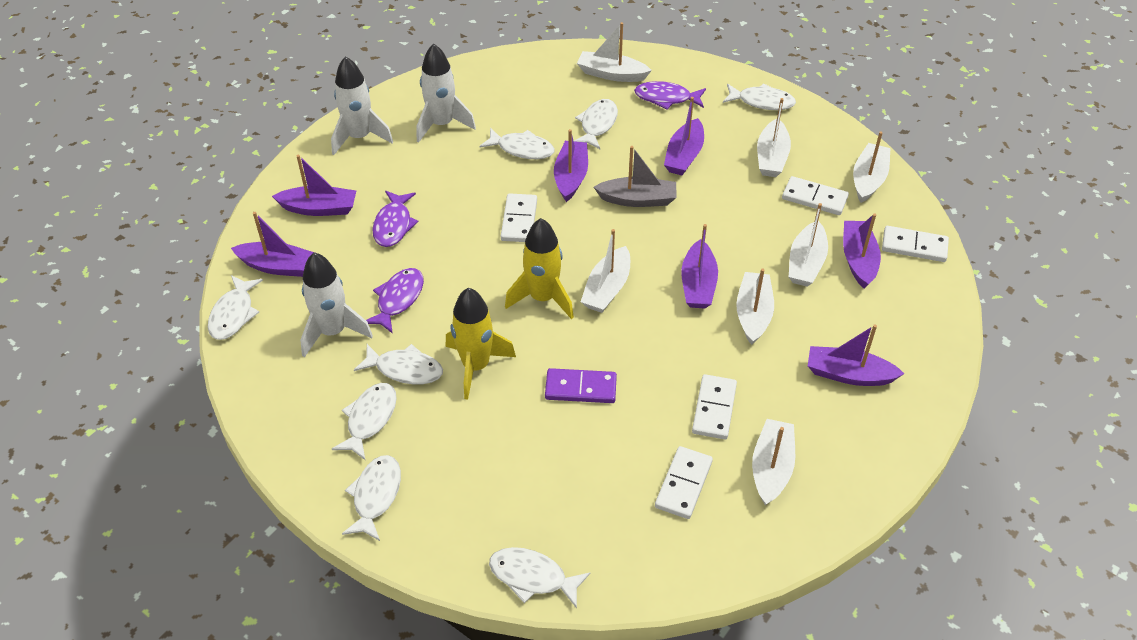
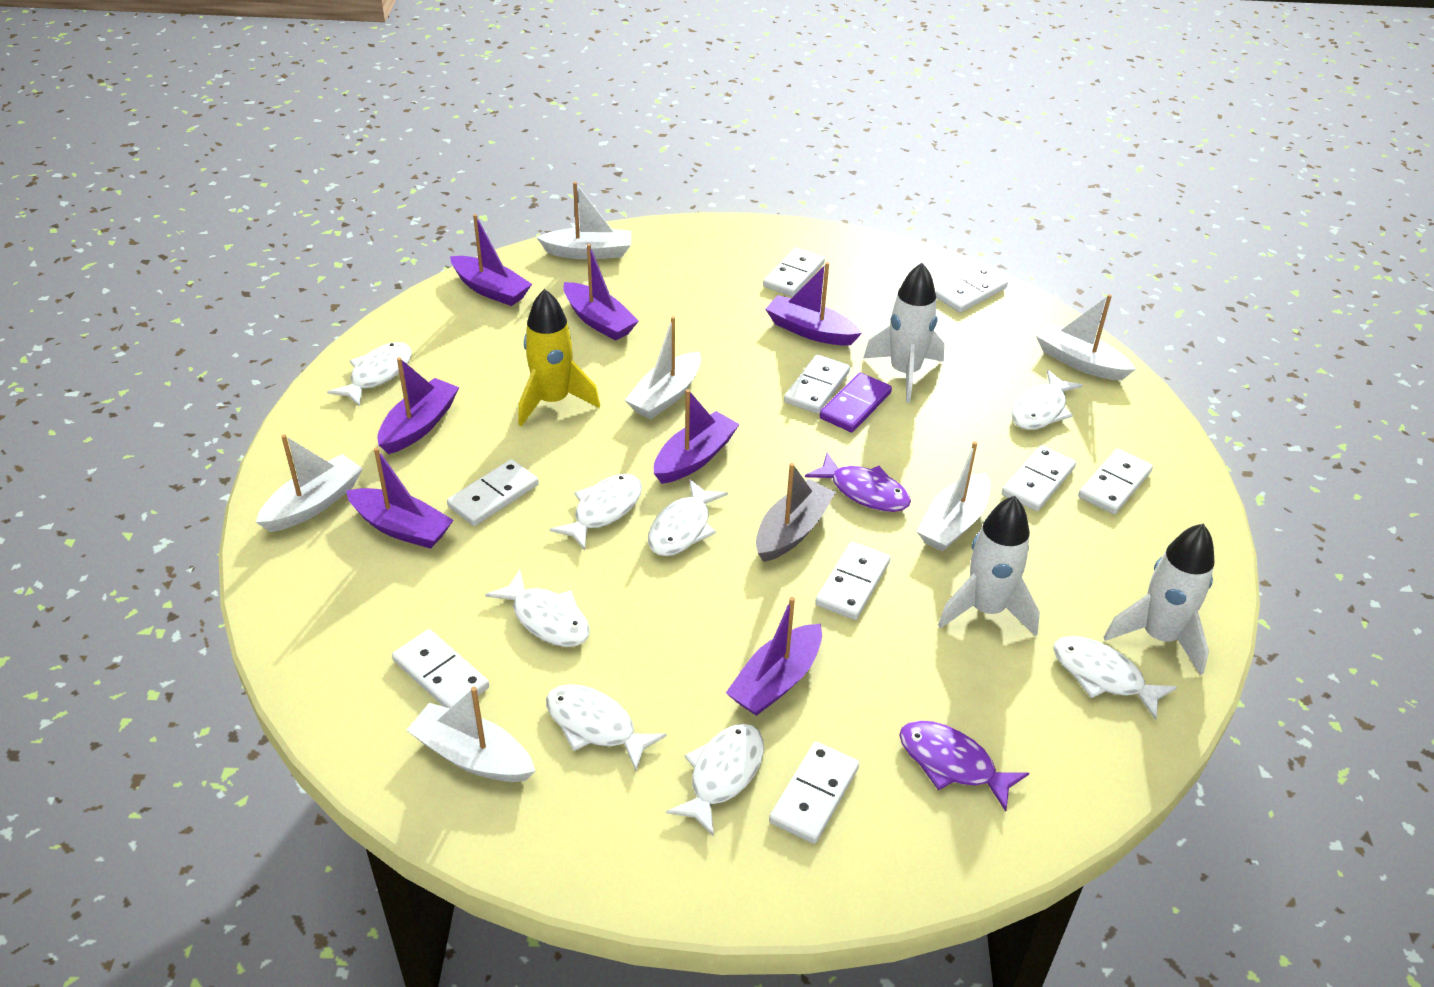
purple fish: [366,268,424,334] [372,191,419,247] [634,81,706,110] = 3 -> [805,452,911,512] [900,721,1029,812] = 2
white boat: [577,22,652,82] [581,229,630,313] [736,269,774,345] [752,419,795,505] [757,98,791,177] [789,203,828,286] [853,132,891,203] = 7 -> [256,434,363,532] [407,687,535,782] [537,182,631,259] [625,316,701,419] [916,441,990,552] [1036,294,1136,381] = 6
white domino: [501,193,537,242] [655,446,713,519] [692,374,737,439] [782,176,849,215] [882,226,949,262] = 5 -> [392,629,489,708] [447,459,539,526] [763,247,825,297] [769,742,859,844] [784,355,850,414] [815,542,890,620] [936,267,1008,313] [1002,445,1076,511] [1078,449,1153,514] = 9
yellow rocket: [446,287,516,400] [505,218,574,319] = 2 -> [518,289,600,426] = 1

